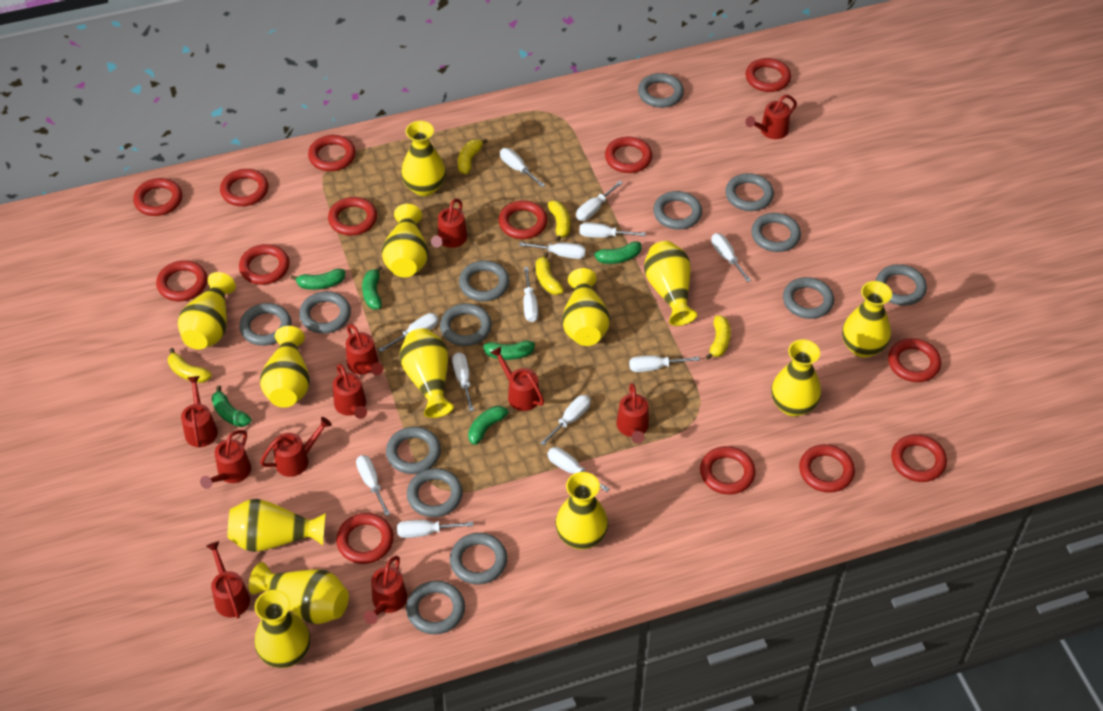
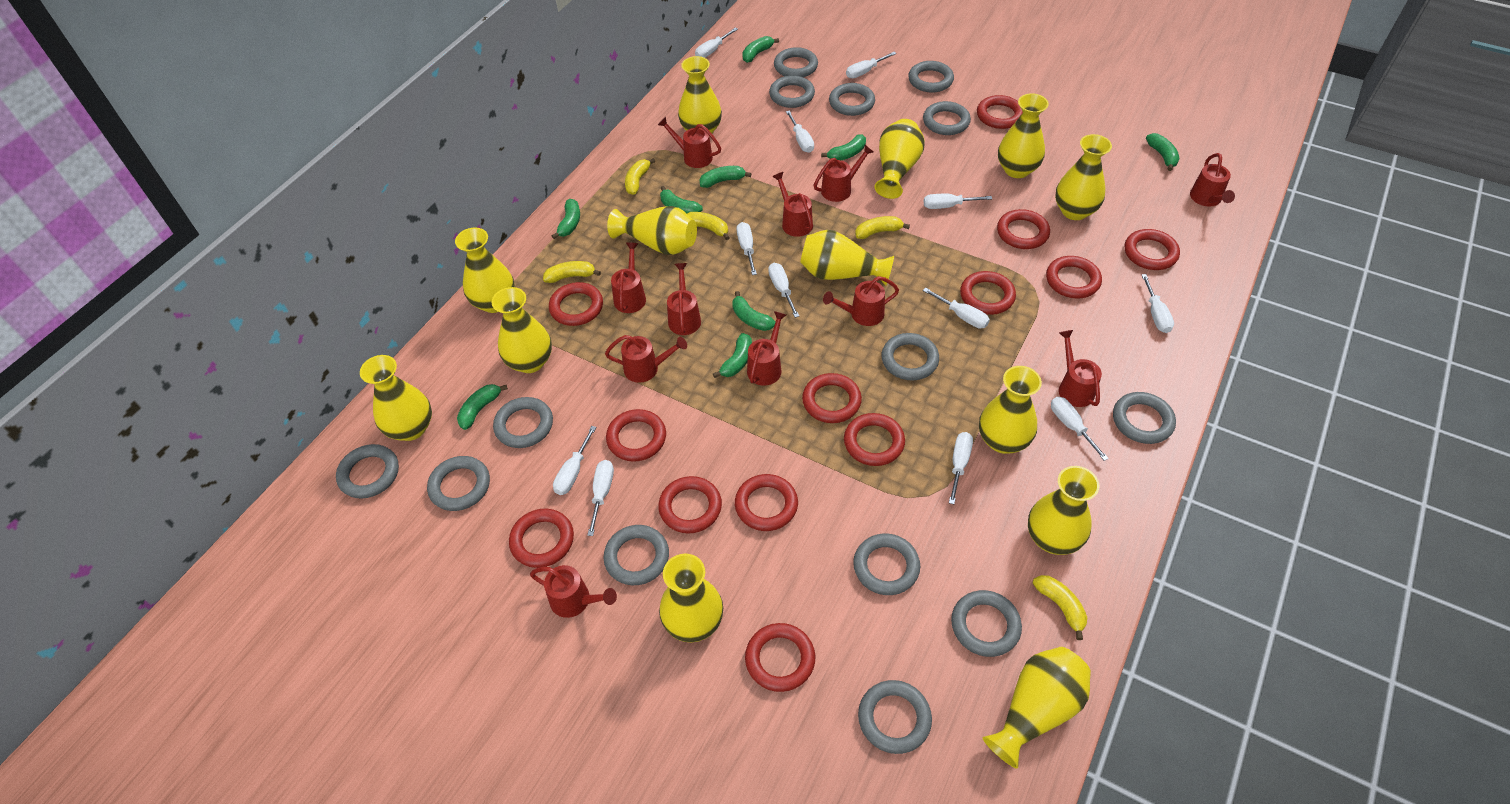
green banana: [212,385,252,427] [290,269,345,290] [362,265,382,309] [468,406,514,445] [478,341,535,360] [589,241,642,264] = 6 -> [457,384,508,430] [552,199,580,239] [660,186,703,213] [699,166,751,188] [713,333,752,378] [732,291,775,331] [742,36,779,63] [821,135,866,160] [1146,133,1180,171] = 9
red ring: [133,178,182,216] [156,260,207,301] [220,169,269,206] [239,244,289,285] [308,135,356,171] [328,197,377,236] [336,513,394,564] [498,200,548,239] [605,137,652,173] [700,446,756,495] [746,58,791,92] [799,444,855,493] [888,338,941,382] [891,434,947,482] = 14 -> [509,509,574,568] [549,282,603,326] [606,409,666,462] [658,476,722,533] [735,474,798,531] [745,623,815,692] [802,373,862,423] [844,413,905,466] [960,271,1016,315] [977,95,1023,129] [997,209,1050,249] [1046,256,1102,298] [1125,229,1180,270] = 13
white screwdriver: [356,455,390,516] [378,313,439,352] [397,520,473,538] [452,352,474,411] [500,148,545,187] [519,242,586,259] [524,267,538,322] [540,395,591,446] [547,447,610,492] [576,181,623,221] [579,222,646,238] [629,355,700,372] [711,233,751,282] = 13 -> [553,426,596,495] [587,460,614,536] [695,28,738,58] [737,222,757,275] [769,263,799,318] [786,110,814,153] [846,52,897,78] [923,288,990,328] [924,194,992,209] [949,432,973,504] [1051,397,1109,461] [1142,274,1174,333] = 12

